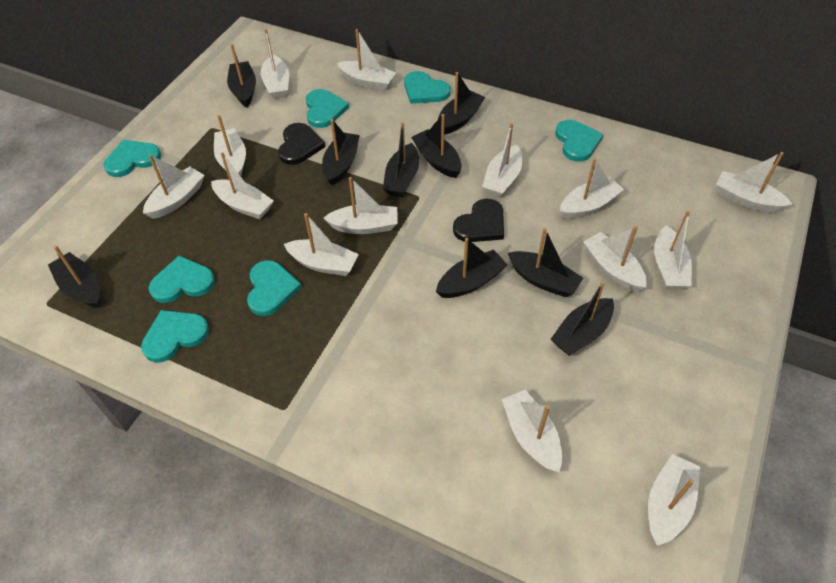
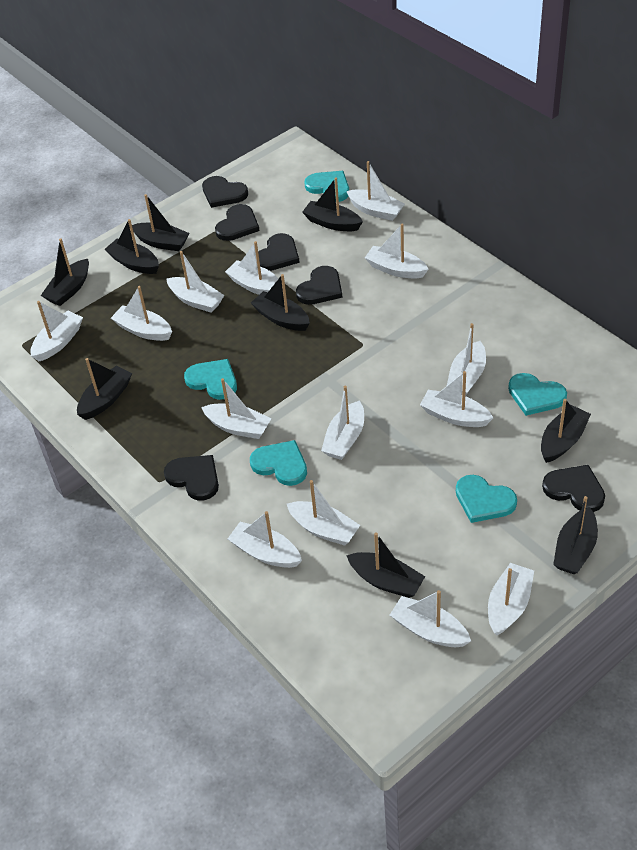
black heart: [278,123,325,165] [453,198,504,242] = 2 -> [164,455,219,501] [202,176,248,208] [215,204,260,241] [258,233,300,271] [296,266,342,305] [542,465,605,512] = 6
turquoise heart: [104,139,161,177] [141,310,209,362] [148,256,215,303] [247,260,302,316] [306,89,349,128] [404,71,450,104] [555,120,603,161] = 7 -> [184,359,237,400] [250,440,307,486] [305,171,349,202] [456,475,517,523] [508,373,567,416] = 5

